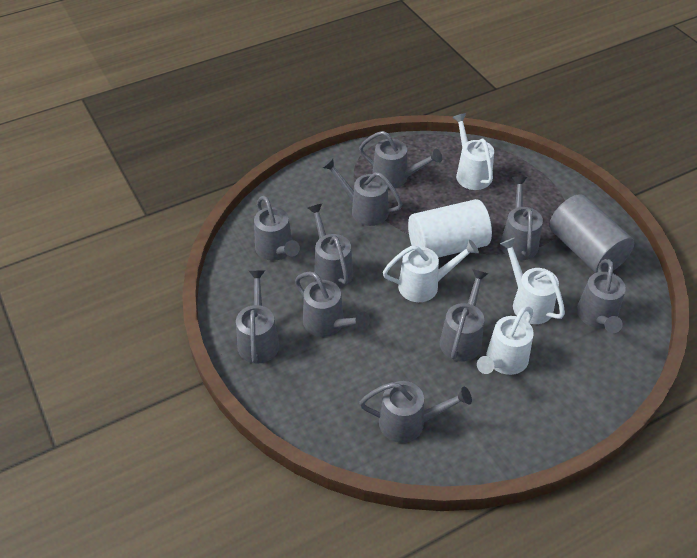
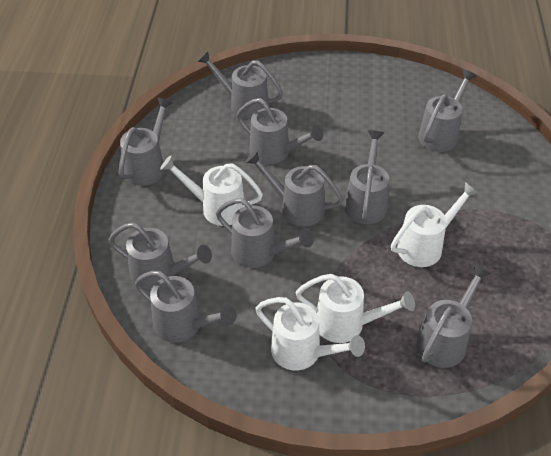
grey cylinder: [549,194,634,273] = 1 -> none = 0
white cylinder: [408,199,492,258] = 1 -> none = 0

